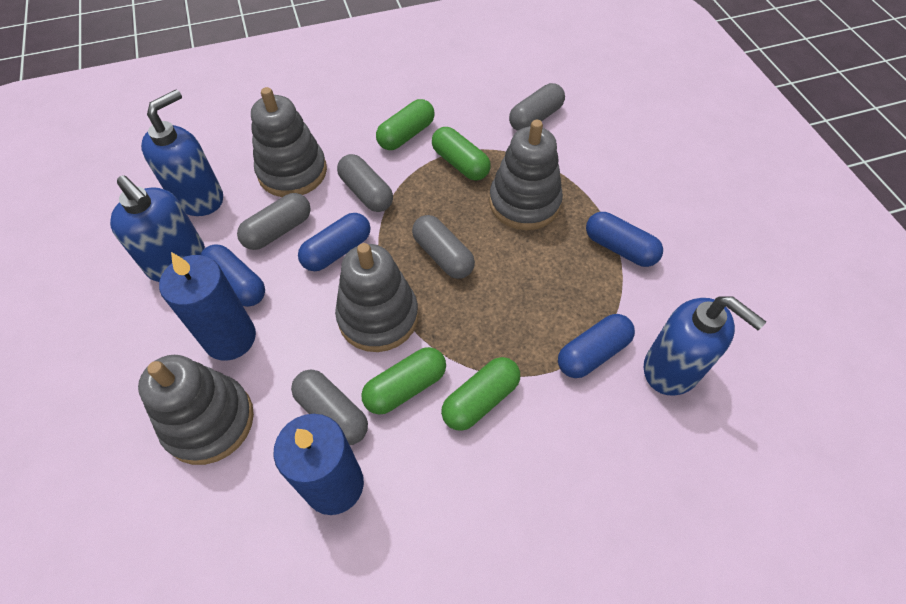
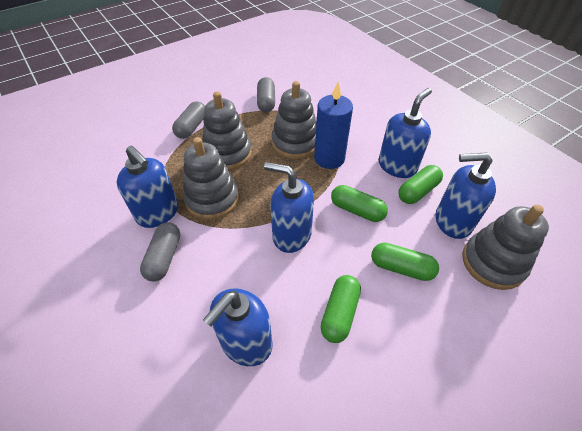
blue candle: [159,252,256,360] [274,414,364,515] = 2 -> [314,82,353,169] = 1
blue capsule: [200,244,265,307] [298,213,371,271] [558,314,635,378] [586,212,663,267] = 4 -> none = 0
blue soap dispenser: [110,175,205,282] [141,90,223,216] [644,296,766,395] = 3 -> [117,146,178,228] [203,289,272,366] [264,162,314,253] [379,88,432,178] [436,152,496,239] = 5
grey capsule: [237,193,311,250] [291,370,368,445] [337,154,393,212] [412,215,475,279] [509,83,565,131] = 5 -> [140,222,180,281] [172,101,205,139] [257,77,275,112] = 3

